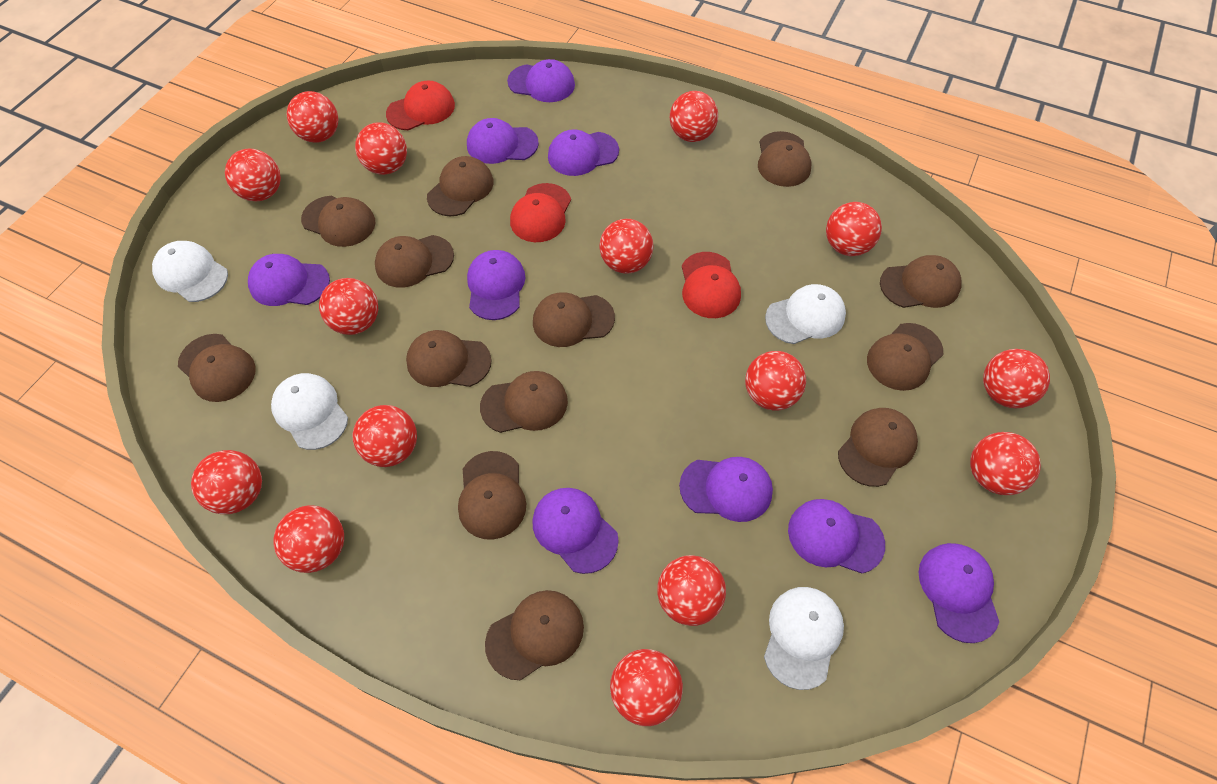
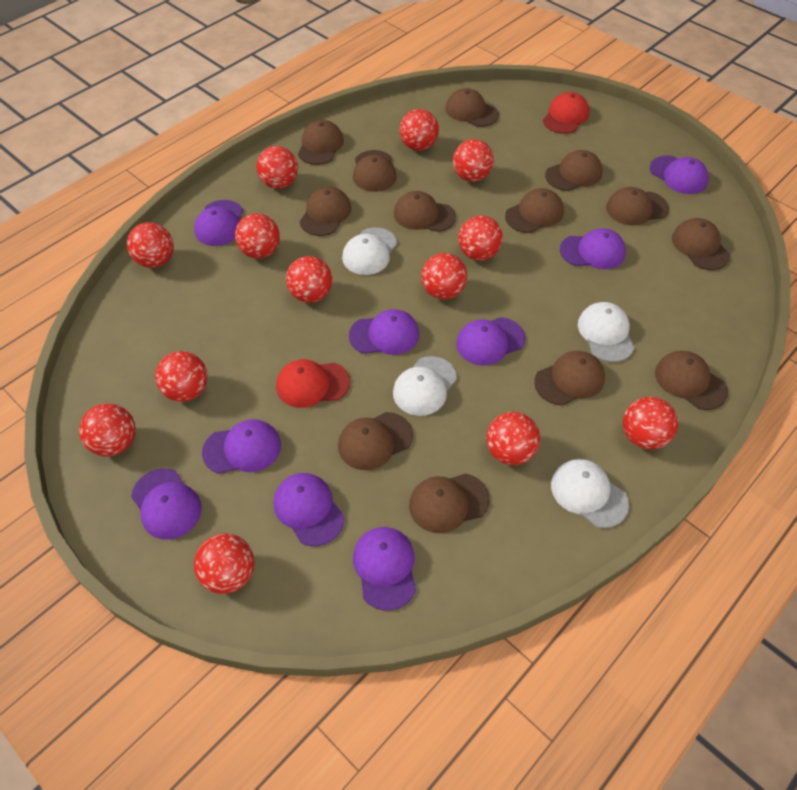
red ball: [191,450,262,514] [225,148,281,201] [273,505,344,573] [287,91,338,143] [319,278,378,335] [353,405,417,467] [355,122,407,175] [599,219,653,274] [610,649,683,726] [657,555,726,626] [670,91,718,142] [745,351,806,411] [826,202,882,256] [970,432,1041,495] [983,349,1050,408] = 15 -> [79,403,136,456] [127,222,174,268] [155,351,208,402] [194,533,255,594] [235,213,280,259] [256,146,298,189] [286,256,332,303] [399,109,439,151] [421,253,467,300] [453,139,494,182] [458,215,503,261] [486,412,540,465] [623,397,678,450] = 13
red cap: [386,81,455,130] [510,183,571,242] [682,252,741,318] = 3 -> [276,359,350,408] [543,92,589,134] = 2

